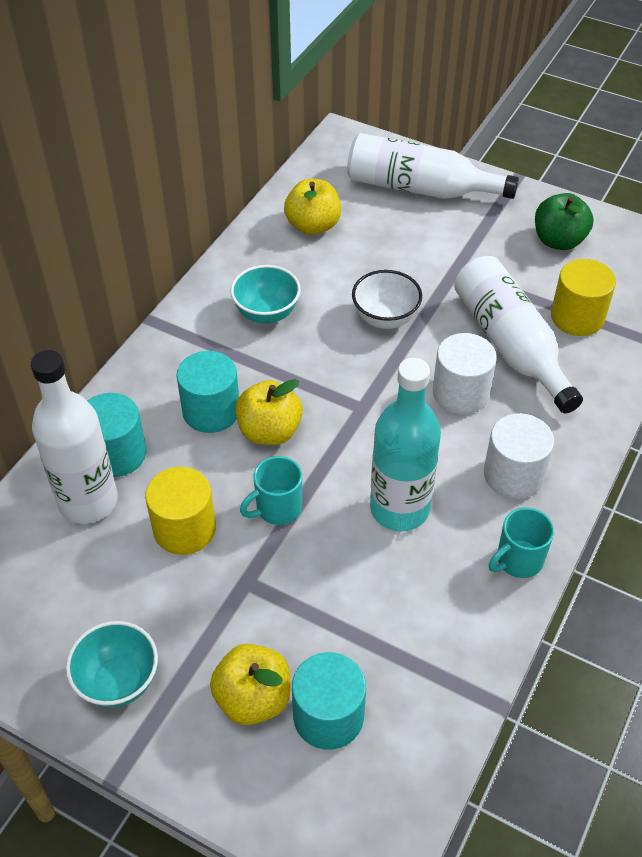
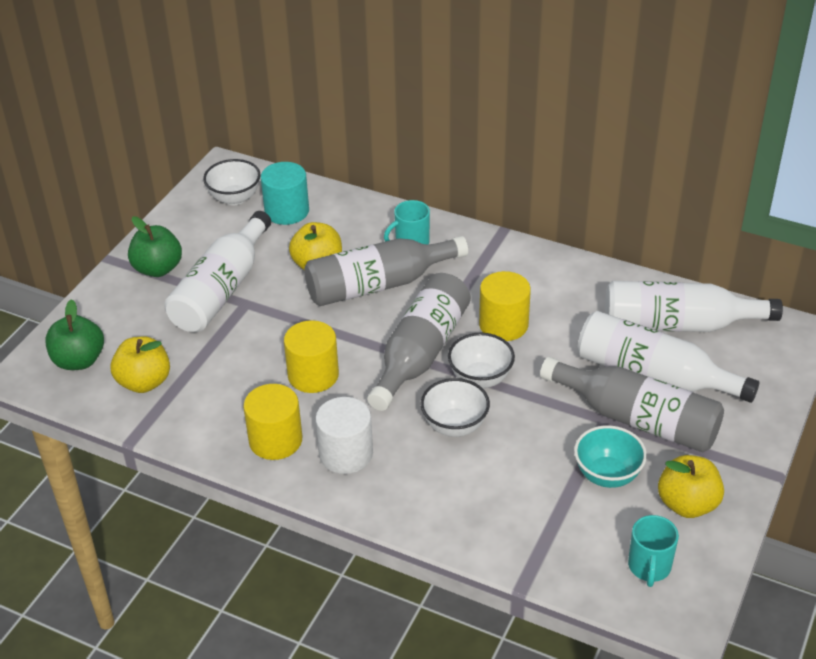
green apple: [535,193,594,250] = 1 -> [45,299,104,370] [128,217,182,277] = 2
grey bottle: none = 0 -> [304,236,468,306] [367,273,471,411] [540,357,724,452] = 3
turquoise bottle: [370,358,441,531] = 1 -> none = 0
turquoise bowl: [66,621,158,708] [230,265,301,324] = 2 -> [574,425,647,488] = 1
turquoise cylinder: [87,393,147,477] [176,351,239,433] [292,652,366,750] = 3 -> [261,162,309,225] = 1
white bowl: [352,270,422,329] = 1 -> [203,159,261,205] [421,378,490,437] [448,333,515,388] = 3
white cylinder: [433,333,497,414] [484,413,554,499] = 2 -> [315,397,373,474] = 1
yellow cylinder: [145,467,216,555] [551,259,616,336] = 2 -> [243,384,302,460] [284,320,339,393] [479,271,531,341] = 3

